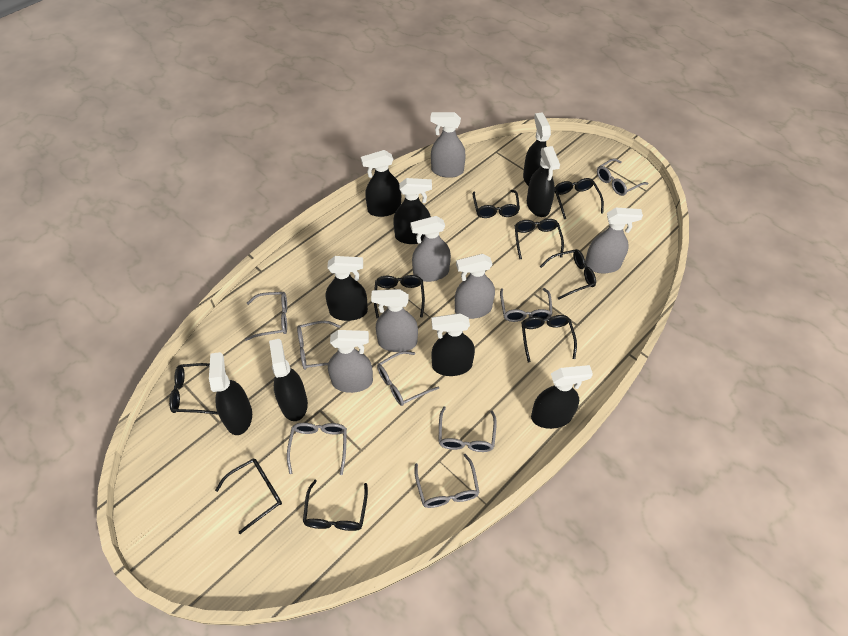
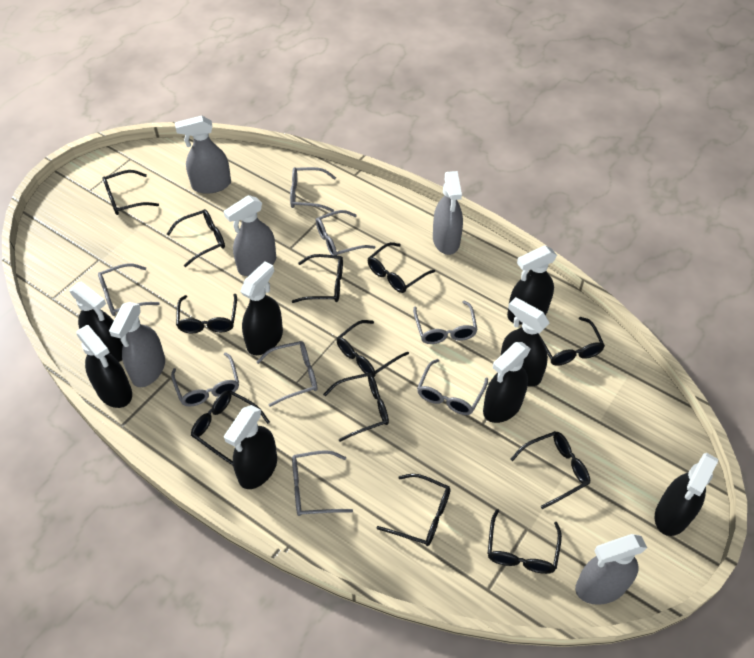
black glasses: [169,363,226,414] [215,459,282,534] [303,480,368,531] [374,275,425,318] [473,190,520,218] [515,219,564,260] [521,315,577,362] [540,249,596,300] [555,178,604,219] = 9 -> [102,170,159,215] [167,209,225,267] [176,294,237,334] [191,390,270,465] [292,254,343,303] [323,373,389,442] [336,320,409,377] [367,242,435,293] [376,474,451,546] [488,509,562,574] [510,431,590,509] [539,317,605,366] = 12
black spray bottle: [209,352,252,435] [269,339,308,421] [326,256,368,321] [361,150,401,217] [393,178,432,244] [431,313,475,376] [523,113,551,186] [527,146,560,217] [531,365,593,429] = 9 -> [69,281,123,362] [76,325,132,408] [224,405,277,489] [240,261,283,355] [483,342,531,423] [501,297,549,387] [507,245,557,325] [655,453,718,536] = 8
grey spray bottle: [328,330,373,393] [371,289,418,352] [410,216,451,282] [430,112,466,178] [455,254,495,319] [585,208,643,273] = 6 -> [109,302,165,387] [175,116,231,194] [223,195,276,276] [433,171,463,255] [575,534,647,605] = 5

